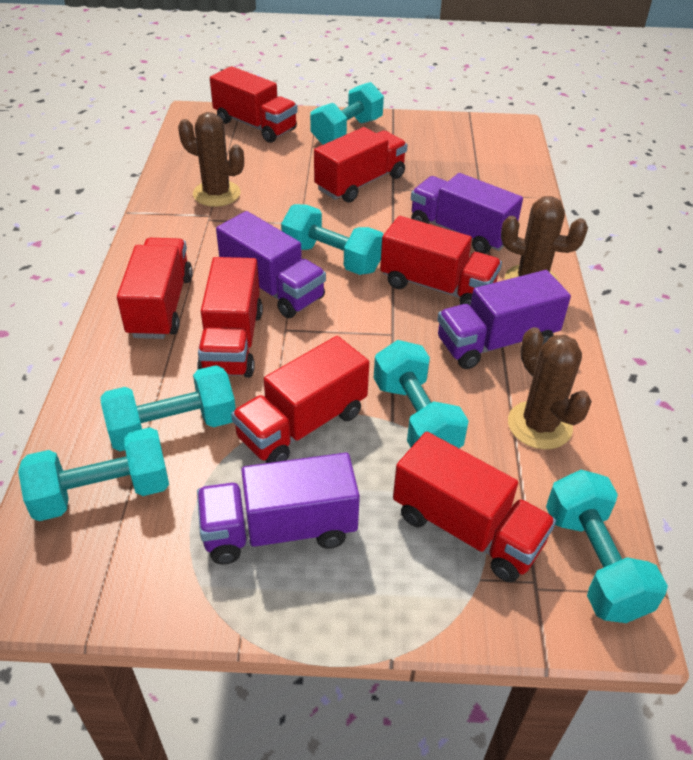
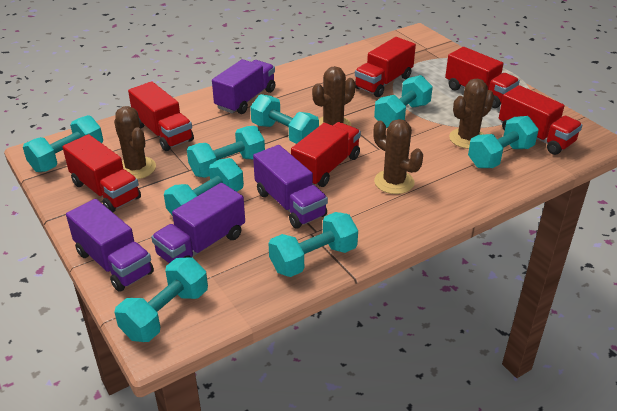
brown cactus: [178,112,244,207] [501,196,588,282] [508,327,592,449] = 3 -> [114,106,156,179] [312,66,356,126] [373,119,423,194] [449,78,494,149] = 4
red truck: [117,238,193,339] [197,257,263,378] [210,66,298,143] [231,336,369,463] [314,127,407,203] [380,216,502,305] [393,432,556,582] = 7 -> [62,134,141,212] [128,81,194,151] [291,122,361,187] [355,37,416,97] [445,47,520,108] [499,85,582,155] = 6
turquoise dumbbell: [18,427,169,521] [100,365,236,451] [281,204,384,275] [310,82,384,145] [374,340,469,448] [546,470,668,623] = 6 -> [23,115,103,172] [115,258,208,342] [164,158,244,216] [187,126,265,178] [250,94,319,144] [268,212,358,277] [374,75,433,128] [468,116,539,168] = 8

